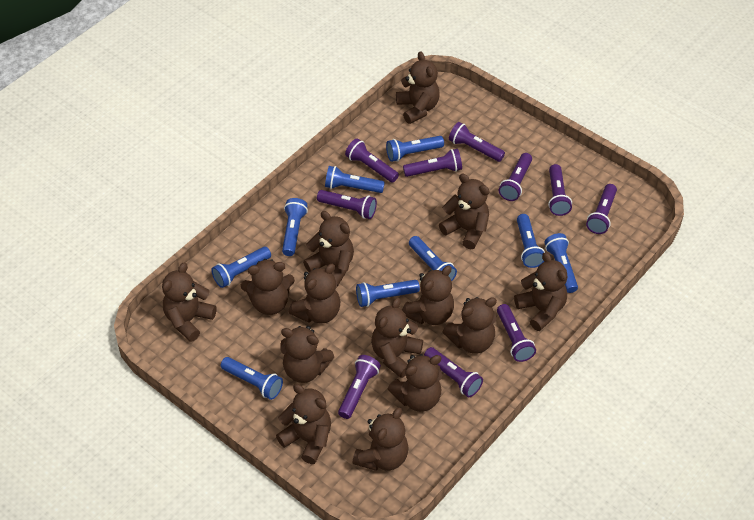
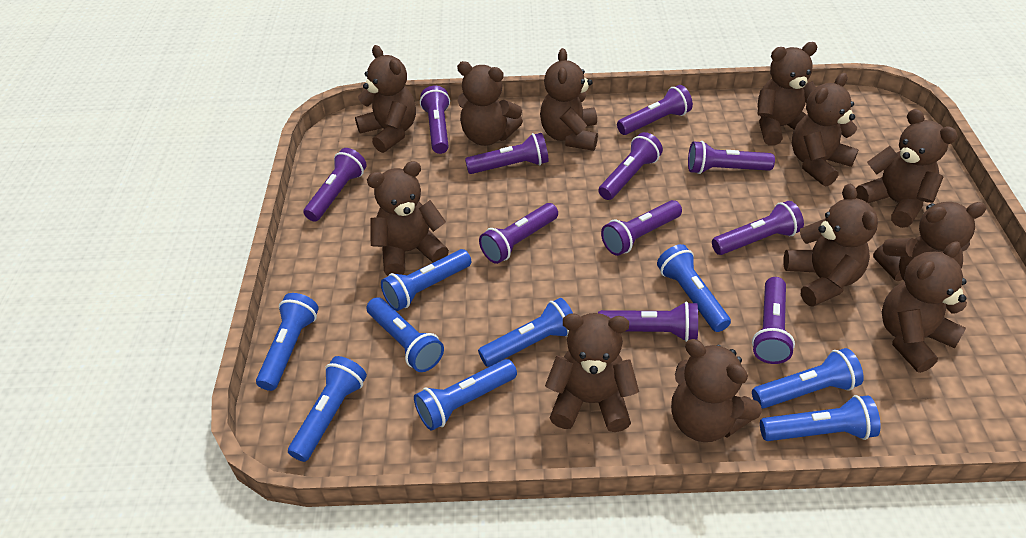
brown teddy bear: [162,263,217,342] [241,259,295,315] [276,384,331,464] [280,326,334,383] [289,264,340,323] [303,211,354,287] [353,408,409,471] [371,298,423,378] [388,354,442,412] [396,51,440,124] [402,265,454,325] [439,174,489,249] [443,297,497,354] [514,252,567,331] = 14 -> [355,45,416,153] [367,161,449,276] [457,61,523,146] [540,48,598,151] [545,313,639,432] [671,339,762,442] [757,42,817,146] [784,184,878,307] [792,73,859,186] [856,109,958,228] [873,202,987,281] [882,241,967,373] = 12
purple flashlight: [317,190,377,219] [338,355,381,419] [345,138,399,183] [403,149,462,177] [424,347,483,397] [449,122,505,162] [497,304,536,362] [499,153,532,201] [548,164,572,216] [586,184,617,234] = 10 -> [303,148,367,222] [420,86,450,154] [465,133,549,174] [479,203,558,264] [598,132,663,200] [598,302,698,342] [601,200,682,256] [617,85,693,135] [688,141,775,174] [712,201,804,255] [752,277,795,364] = 11

